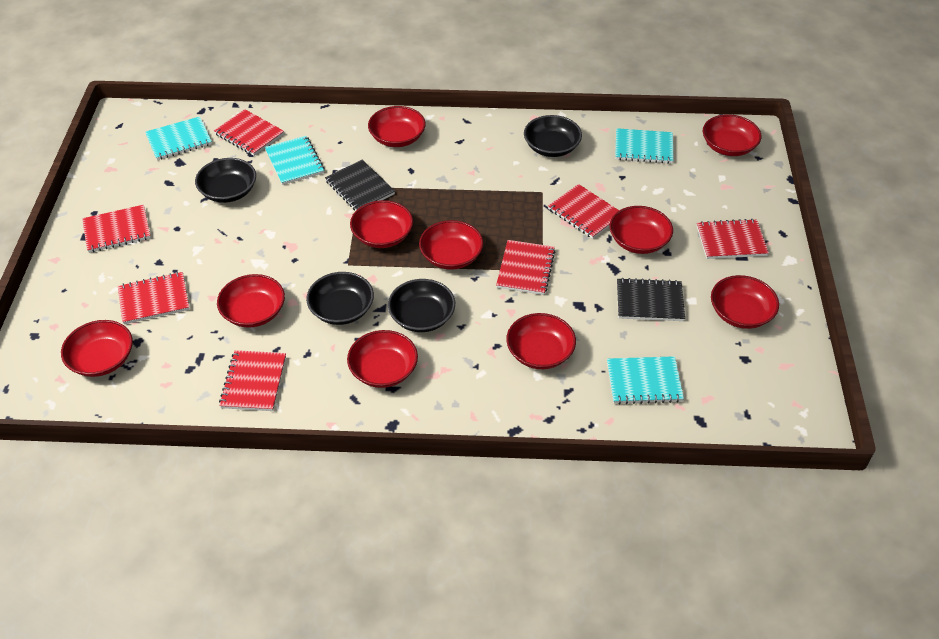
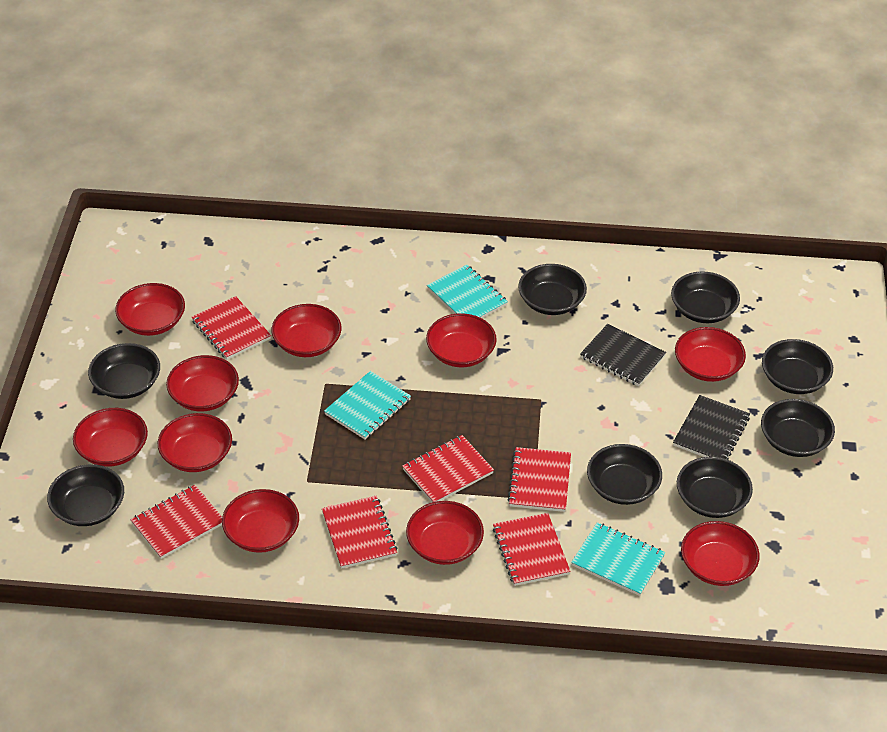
black bowl: [195,158,256,203] [306,272,374,325] [388,279,455,332] [524,115,582,157] = 4 -> [47,464,124,526] [88,343,160,399] [518,264,587,315] [587,444,662,505] [671,271,740,323] [677,457,753,518] [761,399,835,457] [762,339,833,394] = 8
red notebook: [82,205,151,253] [118,272,190,324] [214,109,284,156] [219,350,286,411] [496,240,555,295] [548,184,619,239] [697,219,769,259] = 7 -> [131,485,222,559] [192,296,271,360] [322,496,398,569] [402,435,494,502] [493,513,570,586] [507,447,571,512] = 6
turquoise notebook: [145,116,212,160] [265,136,324,185] [607,356,684,404] [615,128,674,164] = 4 -> [324,371,411,439] [427,265,508,318] [571,522,665,596] = 3

